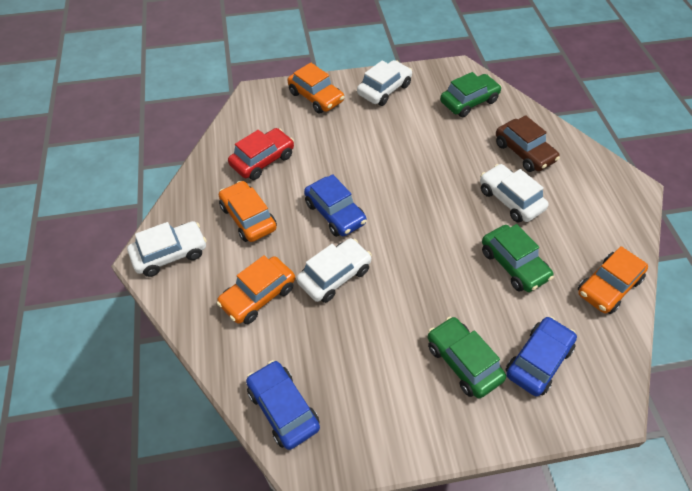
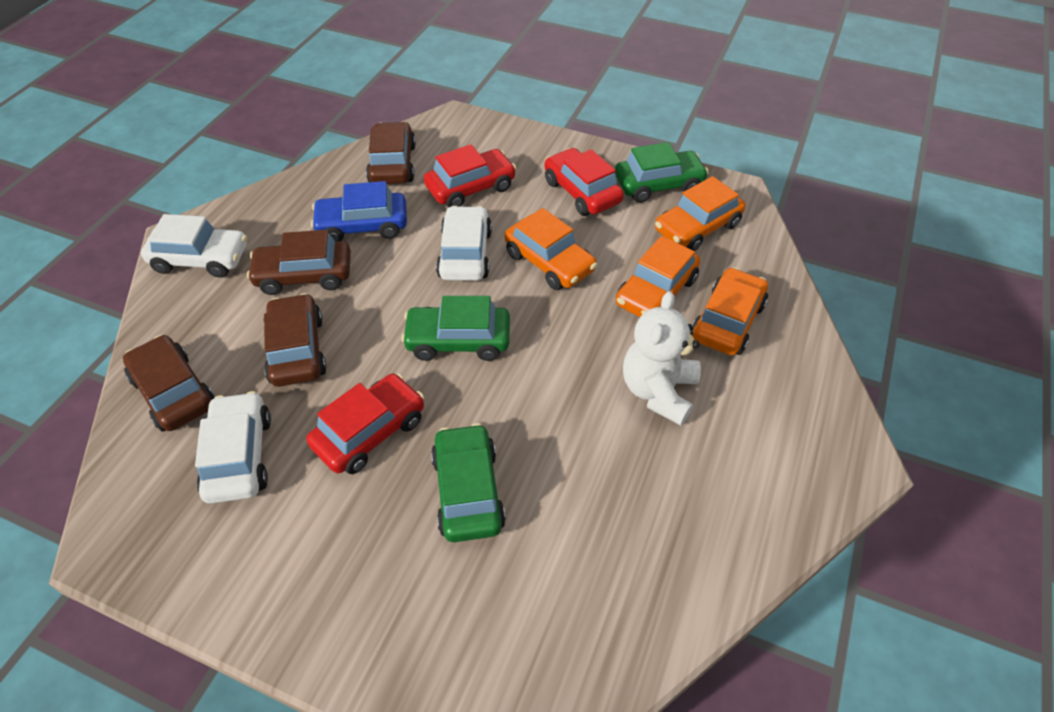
blue car: [246,360,320,450] [304,174,367,237] [506,317,577,396] = 3 -> [311,181,407,241] = 1
brown car: [496,115,560,172] = 1 -> [123,335,215,432] [247,230,351,295] [263,293,327,387] [366,122,416,184] = 4
red car: [228,128,294,180] = 1 -> [306,374,424,474] [424,144,516,207] [544,148,624,216] = 3
white car: [127,221,207,277] [296,238,372,303] [357,60,412,106] [480,164,549,222] = 4 -> [141,214,247,278] [195,391,271,504] [436,206,492,281] = 3
white teddy bear: none = 0 -> [623,291,701,425] = 1

